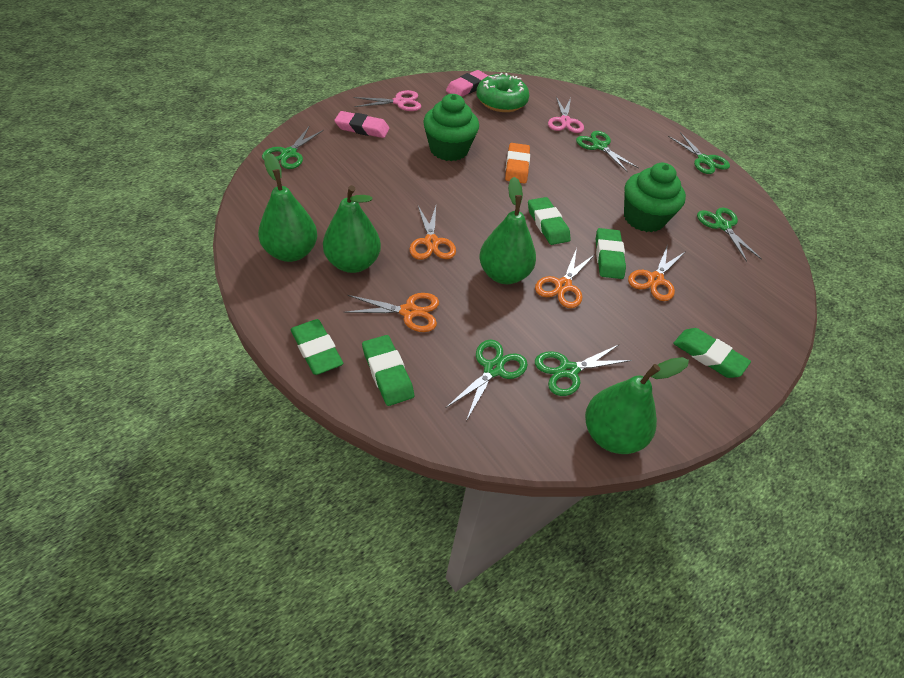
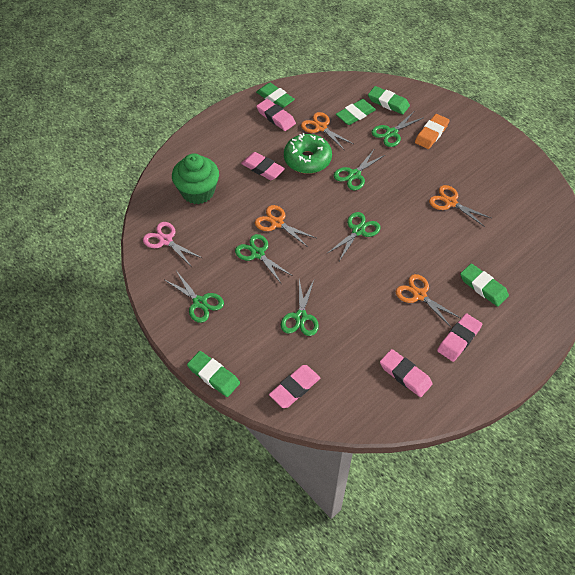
green cupcake: [423,94,479,161] [624,163,686,232] = 2 -> [172,154,219,204] = 1
green pear: [258,153,317,262] [323,185,381,273] [479,177,536,284] [585,357,689,454] = 4 -> none = 0
pink eraser: [334,111,390,138] [446,70,489,97] = 2 -> [241,152,285,180] [256,99,296,131] [269,365,320,408] [380,349,432,397] [437,313,482,362] = 5
pink scissors: [353,90,421,111] [548,97,584,133] = 2 -> [143,222,202,267] = 1

